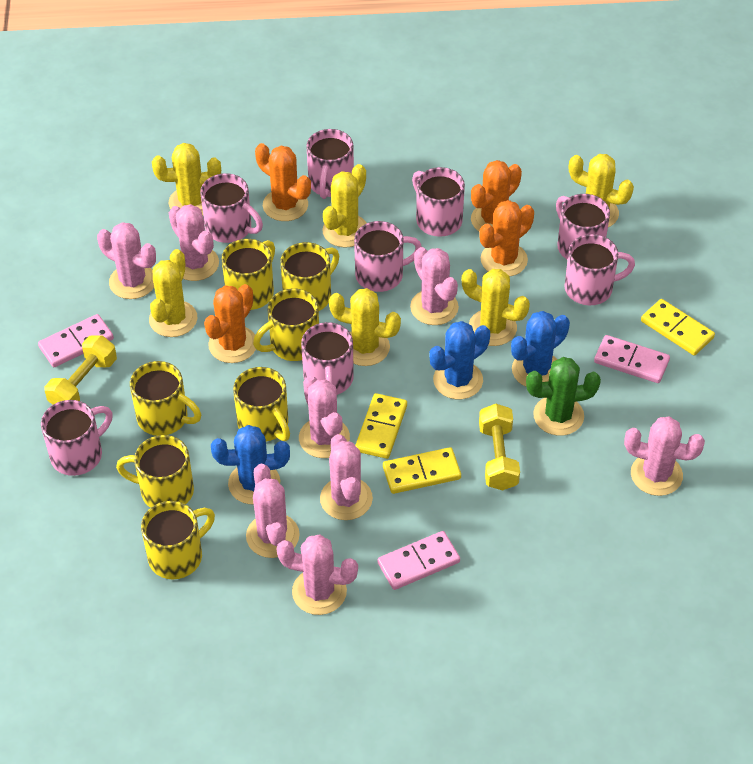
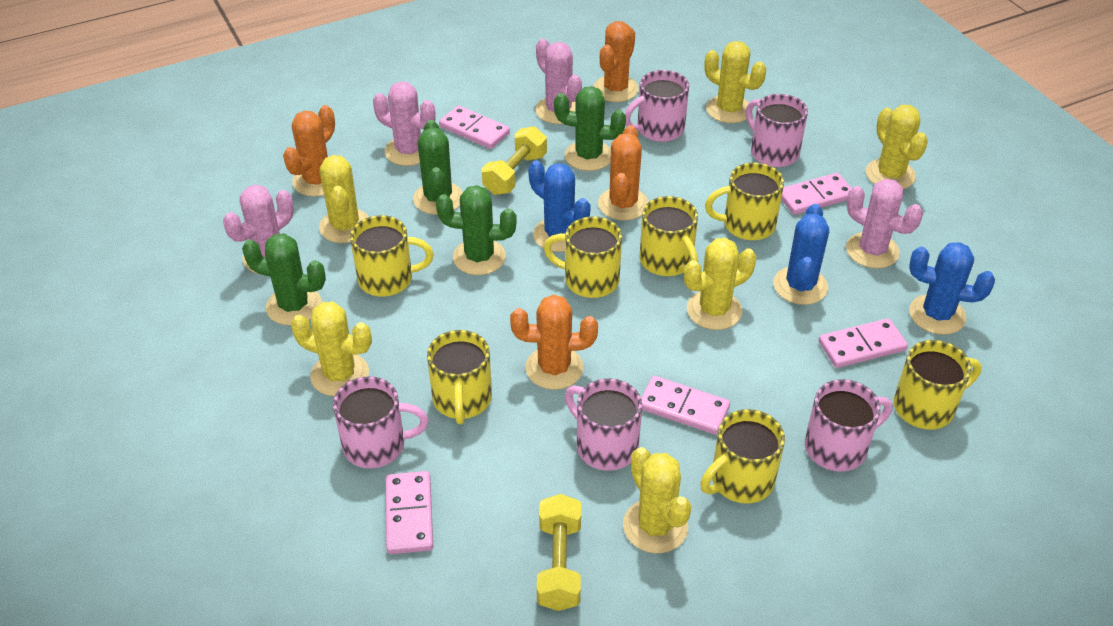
green cactus: [526,357,601,436] = 1 -> [242,233,326,326] [413,120,463,215] [436,185,517,275] [554,86,626,171] = 4
pink cactus: [97,222,156,299] [169,204,219,281] [246,464,300,558] [277,535,358,615] [299,375,350,458] [320,434,373,520] [410,247,459,325] [624,416,705,496] = 8 -> [223,185,294,274] [373,82,436,166] [535,39,582,124] [846,179,923,269] = 4
pink domino: [38,314,114,367] [377,531,460,590] [594,335,670,383] = 3 -> [386,471,433,554] [439,105,510,149] [641,376,730,435] [781,173,852,215] [819,318,908,368] = 5
pink mug: [41,400,113,476] [200,173,263,243] [301,322,354,395] [306,129,354,199] [354,221,422,292] [412,167,465,237] [556,194,610,260] [564,234,635,305] = 8 -> [333,376,429,468] [565,379,642,471] [625,70,689,142] [746,94,808,167] [805,379,892,472] = 5
yellow domino: [355,393,407,459] [383,447,461,494] [641,299,715,356] = 3 -> none = 0

